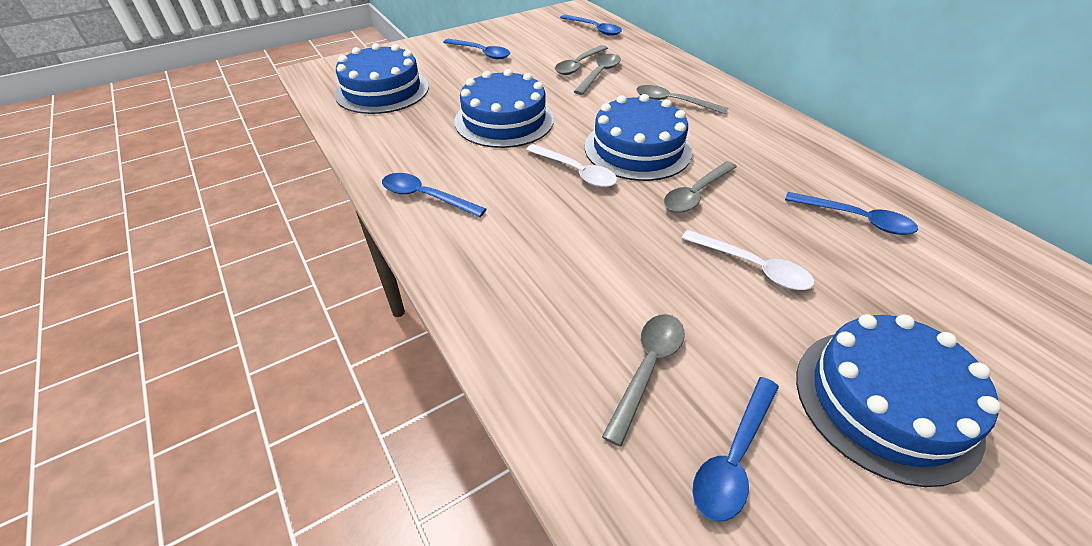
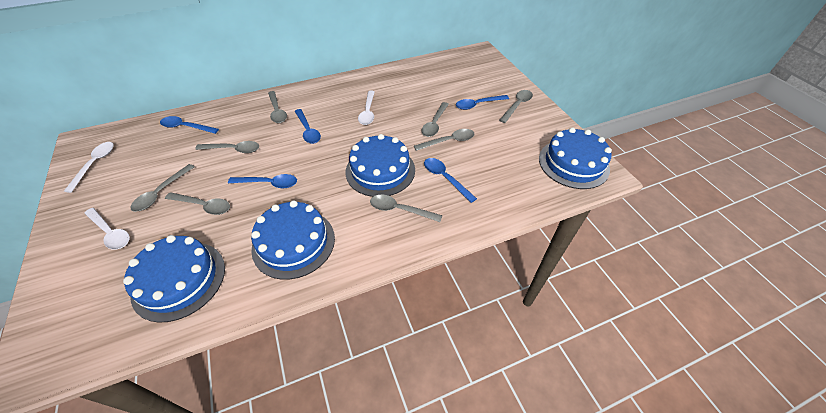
grey spoon: [555,45,608,75] [574,54,621,95] [602,314,685,446] [636,85,728,114] [664,161,737,213] = 5 -> [131,164,194,212] [165,192,230,215] [195,141,259,153] [268,91,287,123] [370,195,443,222] [414,129,474,151] [421,102,449,137] [499,90,533,123] = 8
white spoon: [526,144,617,187] [682,230,815,290] = 2 -> [64,142,114,193] [84,208,130,250] [358,91,375,125] = 3

